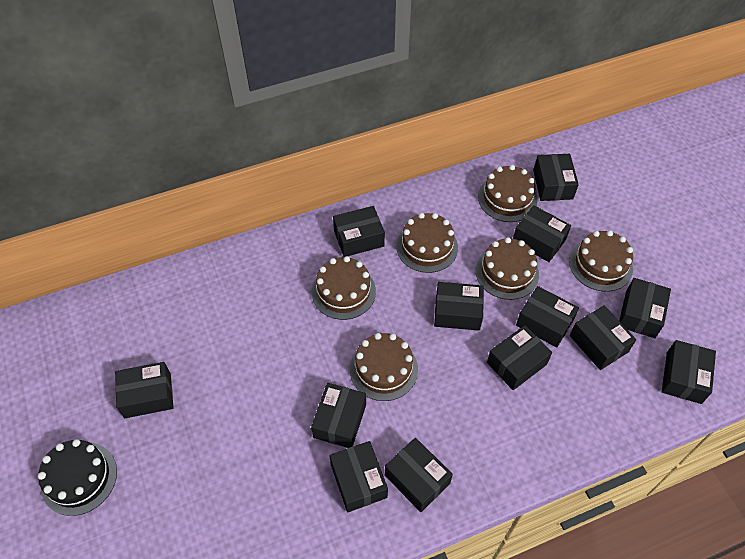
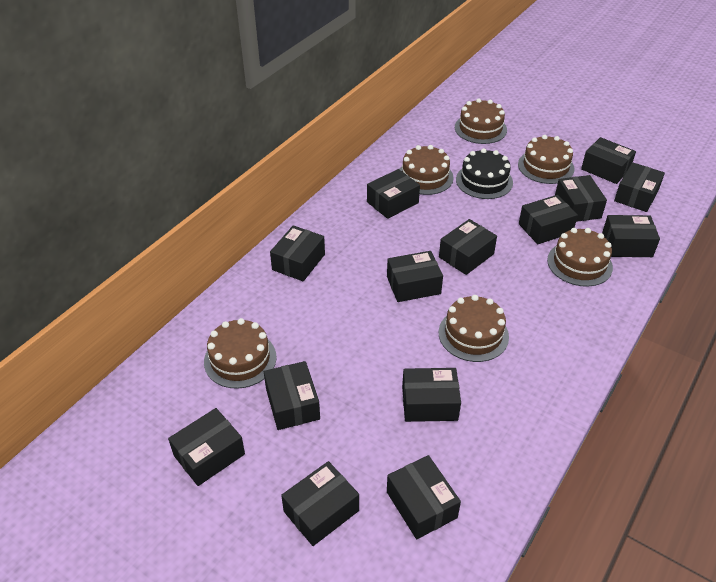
black box: [115,362,173,418] [311,383,366,448] [329,441,388,512] [333,206,385,257] [385,438,453,512] [434,282,484,331] [487,325,552,390] [513,205,571,262] [516,286,579,348] [533,154,579,201] [570,305,636,370] [619,278,671,338] [662,340,716,404] = 13 -> [168,408,245,486] [264,361,320,430] [270,225,325,281] [281,461,359,546] [367,169,420,219] [387,251,443,302] [387,455,461,539] [402,368,461,422] [439,219,497,275] [519,195,578,244] [555,175,607,222] [581,137,636,184] [602,215,660,257] [614,162,665,212] = 14

